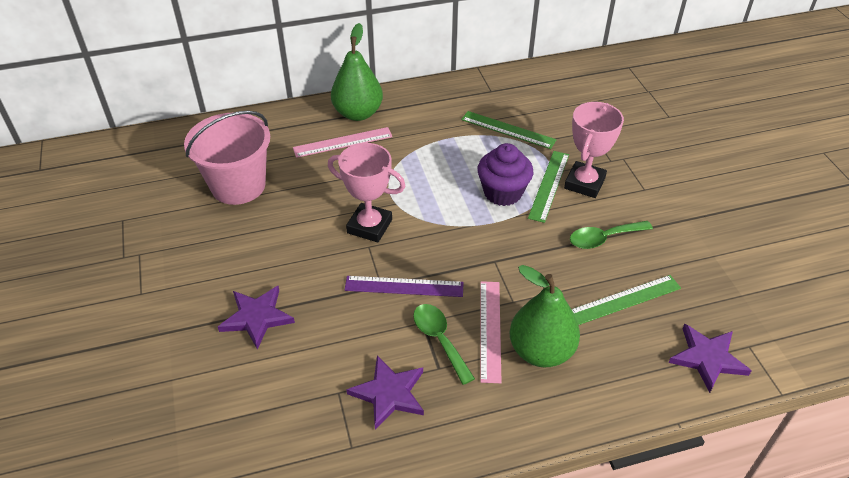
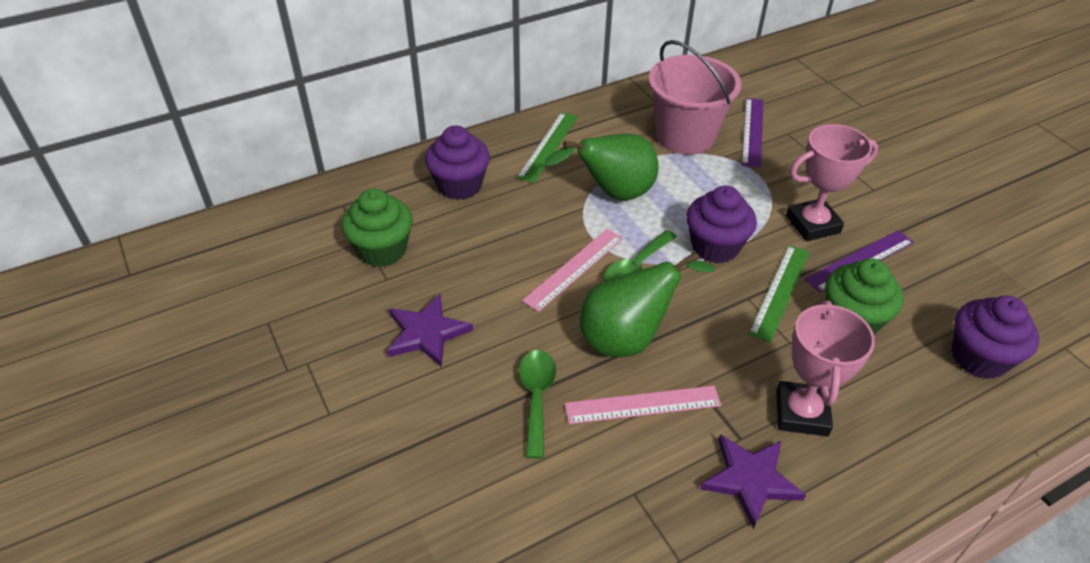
green cupcake: none = 0 -> [342,189,413,267] [825,258,903,334] = 2
green ruler: [461,111,557,149] [528,151,569,223] [571,275,681,325] = 3 -> [517,112,578,183] [749,245,810,343] = 2
purple cupcake: [477,143,533,206] = 1 -> [425,125,490,200] [687,186,757,263] [952,296,1039,379] = 3
purple ruler: [345,276,464,297] = 1 -> [742,98,764,168] [805,230,914,293] = 2
purple star: [218,286,295,349] [346,356,424,430] [668,324,751,393] = 3 -> [387,294,473,367] [700,434,806,529] = 2

